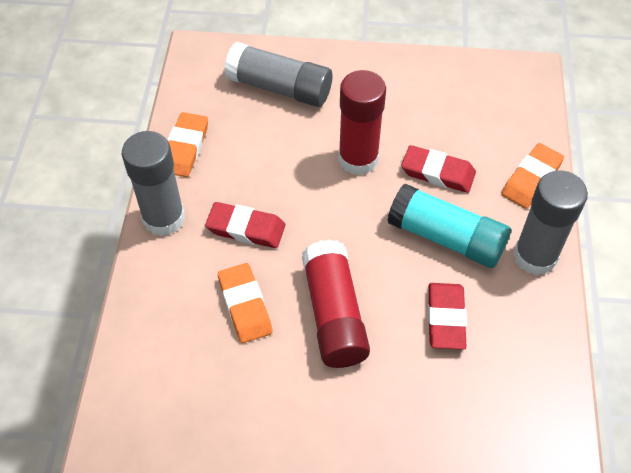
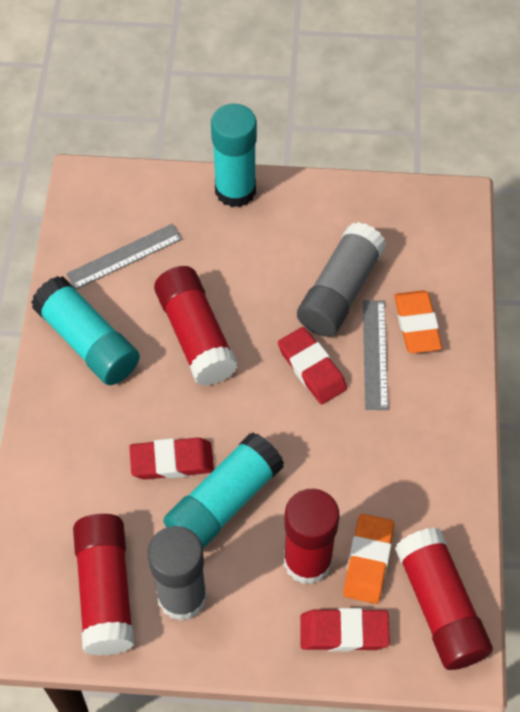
grey glue stick: [122,131,185,236] [224,42,332,107] [513,170,588,275] = 3 -> [147,526,207,621] [297,222,386,337] = 2
grey ruler: none = 0 -> [66,224,182,290] [363,300,388,410] = 2
orange eraser: [168,112,208,177] [218,263,272,343] [501,143,564,209] = 3 -> [343,514,394,604] [394,290,442,353] = 2
red glue stick: [302,240,370,368] [338,70,386,175] = 2 -> [73,514,135,656] [154,266,238,386] [284,489,340,585] [395,527,493,670] = 4
turquoise glue stick: [387,184,511,268] = 1 -> [31,276,140,385] [163,432,284,549] [211,104,257,207] = 3

